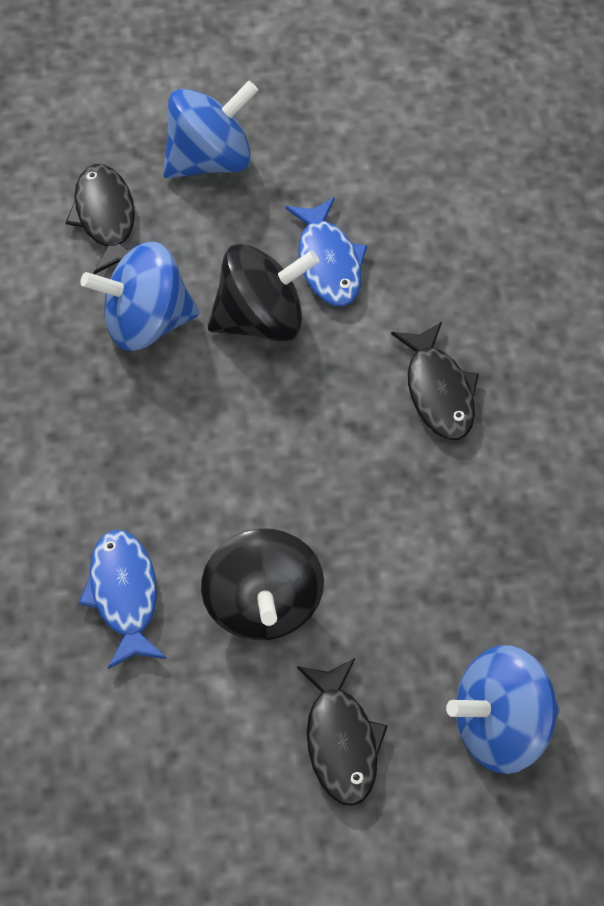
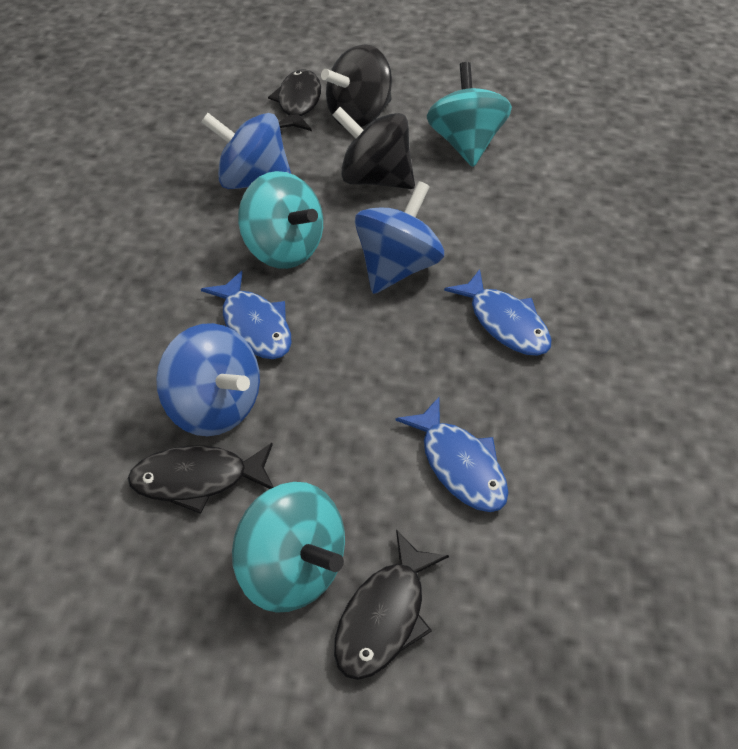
blue fish: [78,530,166,669] [285,197,367,306] = 2 -> [201,271,292,359] [395,397,509,512] [444,269,552,356] = 3
turquoise spinning top: none = 0 -> [232,482,345,613] [238,171,323,269] [427,62,512,167] = 3

